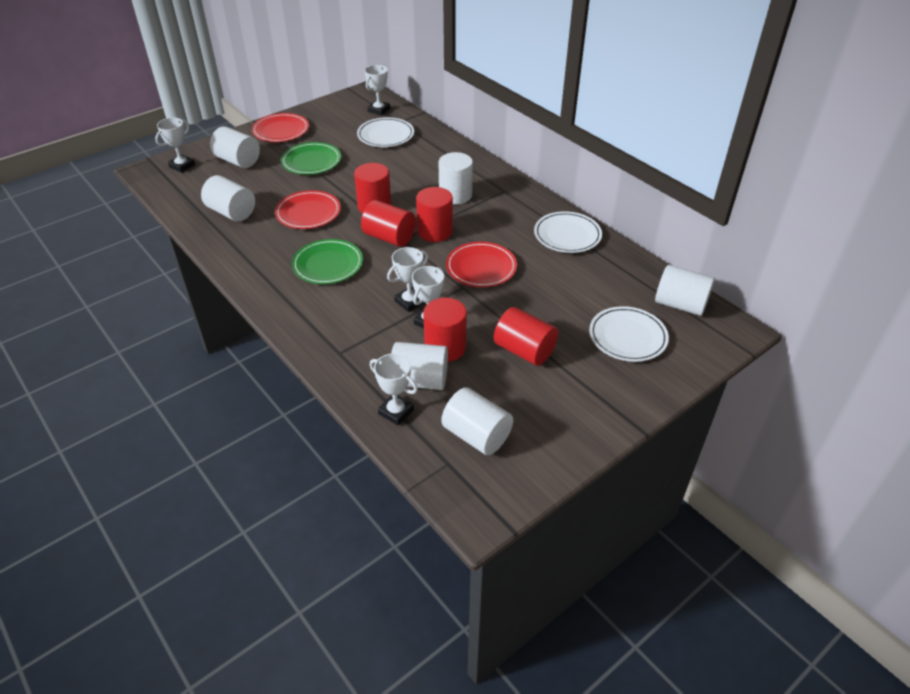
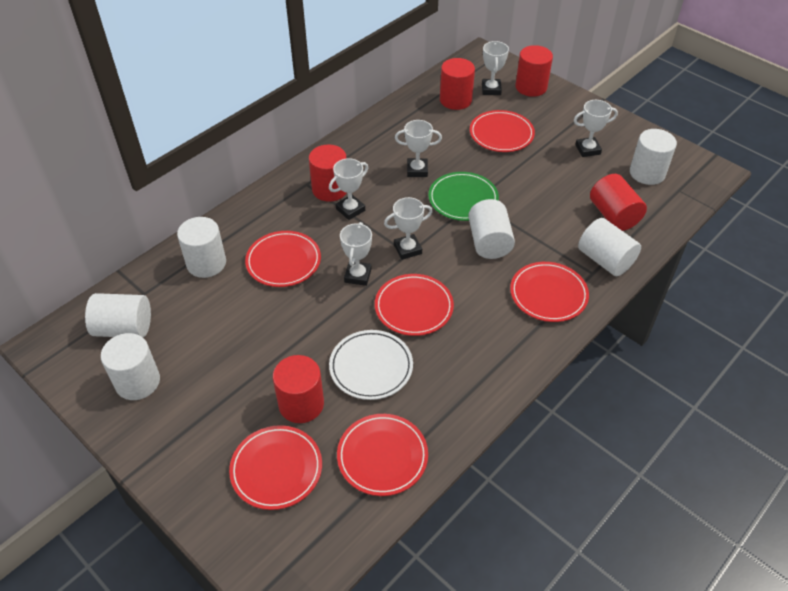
green plate: [281,142,341,175] [292,239,363,284] = 2 -> [428,172,499,221] = 1
red plate: [252,113,309,142] [275,190,341,229] [446,242,517,287] = 3 -> [229,425,322,510] [245,231,321,287] [337,414,428,496] [375,274,454,336] [470,110,535,152] [510,262,589,322] = 6
white plate: [357,117,414,147] [534,211,602,253] [589,306,669,362] = 3 -> [329,330,413,400] = 1
white trophy: [155,118,195,173] [365,65,390,116] [370,354,418,425] [387,247,428,312] [412,266,444,328] = 5 -> [329,158,368,220] [340,222,372,286] [384,197,433,260] [395,120,442,177] [482,41,509,95] [574,100,618,157] = 6

